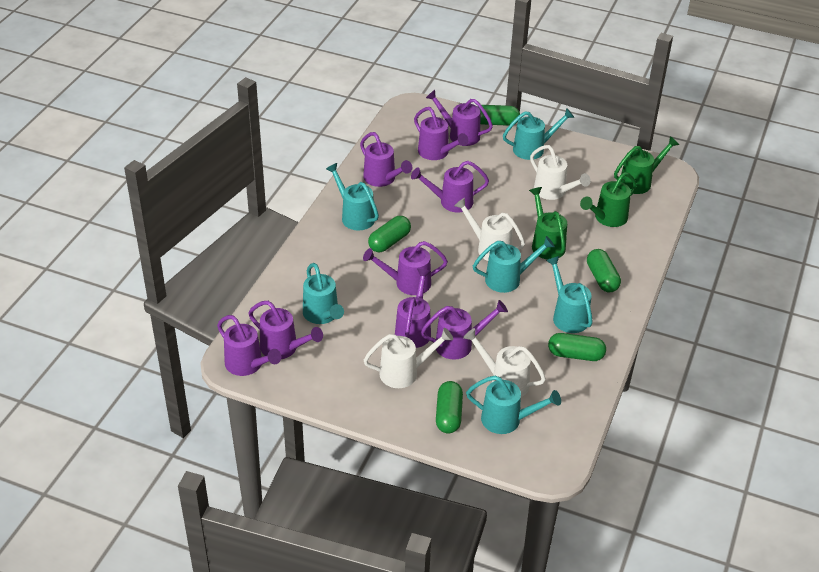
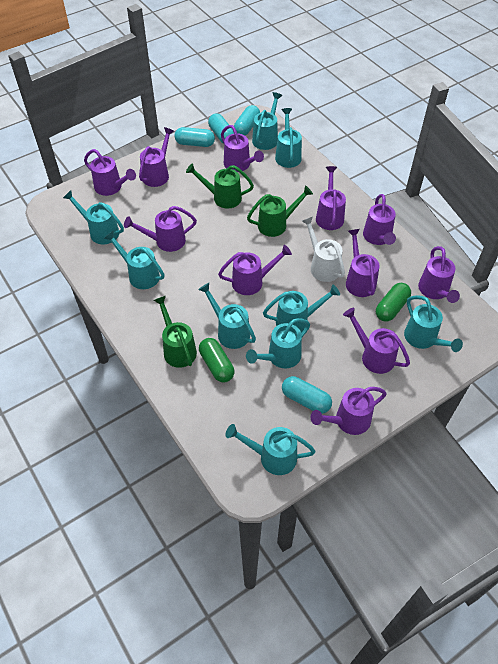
green capsule: [368,216,411,252] [436,381,463,433] [477,105,520,126] [548,333,606,361] [587,249,621,292] = 5 -> [199,338,235,383] [376,283,411,321] = 2
purple watering can: [217,315,281,376] [248,301,323,359] [360,132,412,187] [363,241,448,295] [395,269,431,348] [411,161,489,212] [414,107,469,160] [421,300,508,360] [426,90,493,146] = 9 -> [84,149,136,196] [124,206,197,252] [139,127,174,187] [218,245,292,295] [221,125,264,172] [311,387,387,435] [316,166,346,230] [343,308,410,374] [346,229,379,297] [363,194,396,245] [418,246,460,303] = 11
turquoise capsule: none = 0 -> [174,127,215,147] [208,114,234,144] [234,105,260,135] [282,376,332,414] = 4
turquoise watering can: [303,263,344,324] [326,163,379,231] [466,376,561,434] [473,236,555,293] [503,108,575,160] [546,256,593,333] = 6 -> [63,190,124,244] [104,231,165,289] [198,283,256,349] [226,424,316,475] [246,318,310,368] [252,92,282,150] [263,285,340,332] [275,108,302,168] [404,295,463,352] = 9
white watering can: [364,328,453,388] [454,198,525,261] [463,328,546,397] [530,145,591,200] = 4 -> [302,216,345,282] = 1

